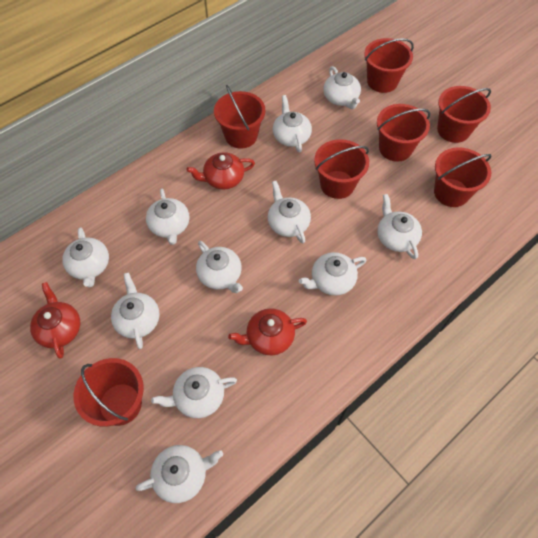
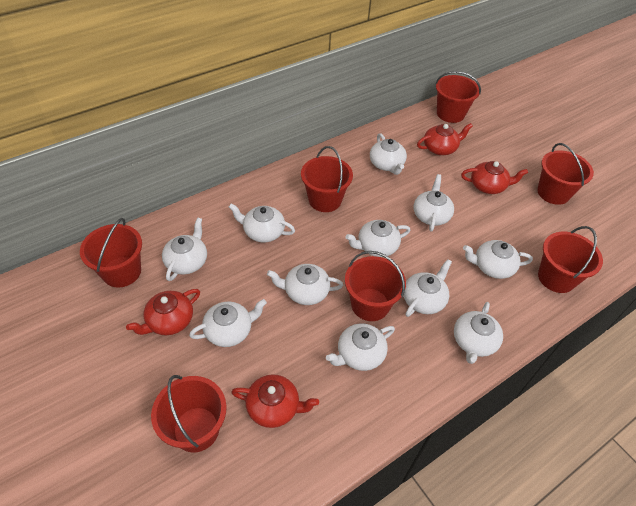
red teapot: [30,282,80,359] [187,152,255,190] [228,308,307,355] = 3 -> [126,289,200,335] [231,374,319,428] [417,123,473,155] [461,161,528,194] = 4

